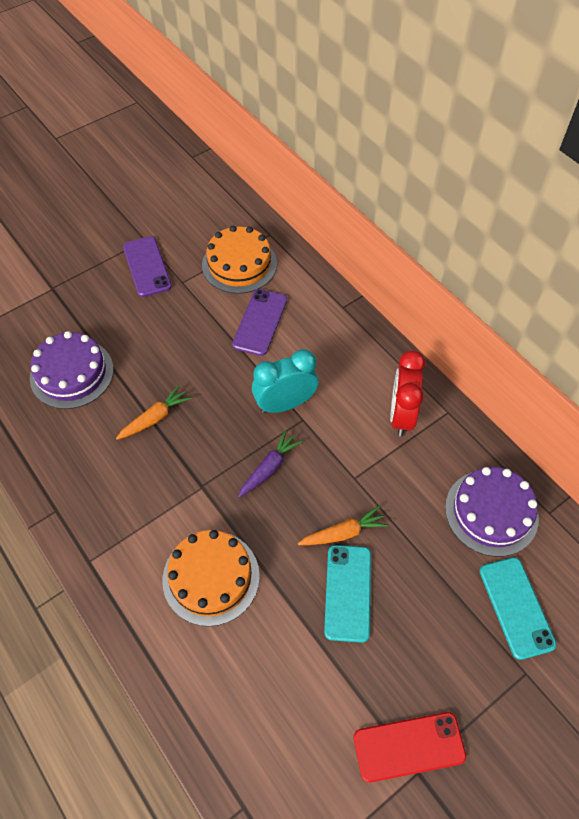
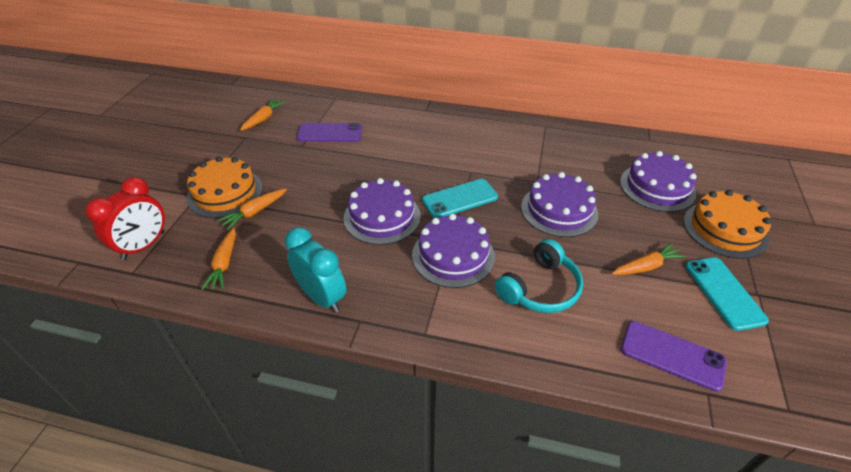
orange carrot: [116,385,192,440] [298,506,388,545] = 2 -> [202,228,236,290] [217,189,287,230] [240,98,286,131] [612,243,686,275] = 4
purple cake: [30,331,114,409] [445,467,539,557] = 2 -> [344,178,421,245] [412,214,495,288] [521,172,598,237] [620,151,697,212] = 4
purple carrot: [238,429,303,498] = 1 -> none = 0
red phone: [354,712,466,783] = 1 -> none = 0
turquoise headphones: none = 0 -> [495,239,583,313] = 1

